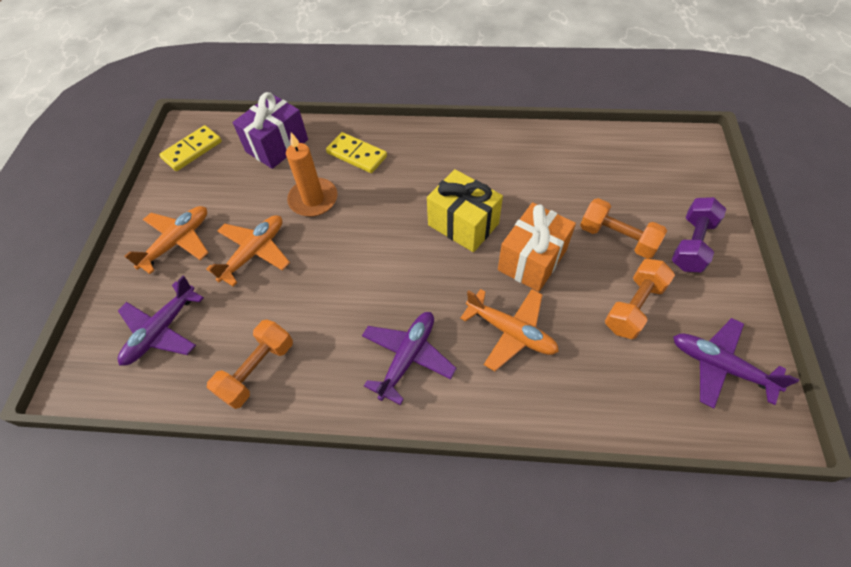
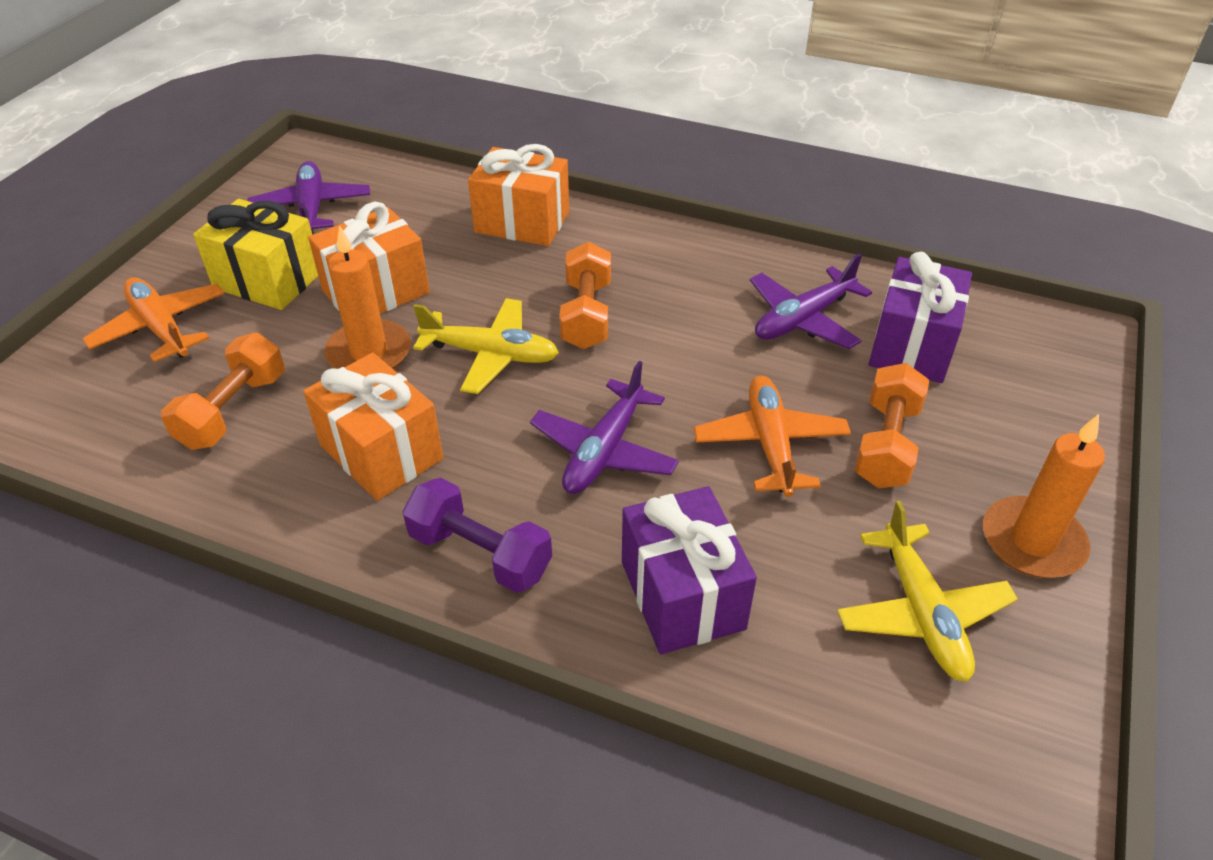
orange candle: [286,132,338,217] = 1 -> [324,225,411,369] [983,414,1105,578] = 2
orange gift: [498,203,576,292] = 1 -> [303,352,443,501] [308,202,430,314] [468,144,569,246] = 3
orange plane: [124,206,208,274] [207,215,290,286] [460,289,559,371] = 3 -> [83,277,225,362] [693,376,851,497] = 2
purple gift: [232,92,308,169] = 1 -> [622,486,757,654] [869,252,972,383] = 2
yellow domino: [159,125,222,171] [326,132,387,173] = 2 -> none = 0
yellow plane: none = 0 -> [413,298,559,394] [837,501,1018,682] = 2

